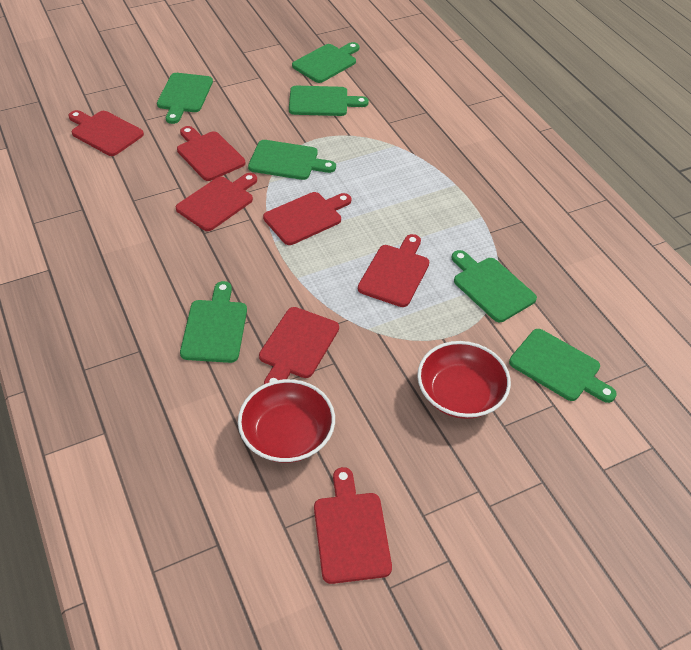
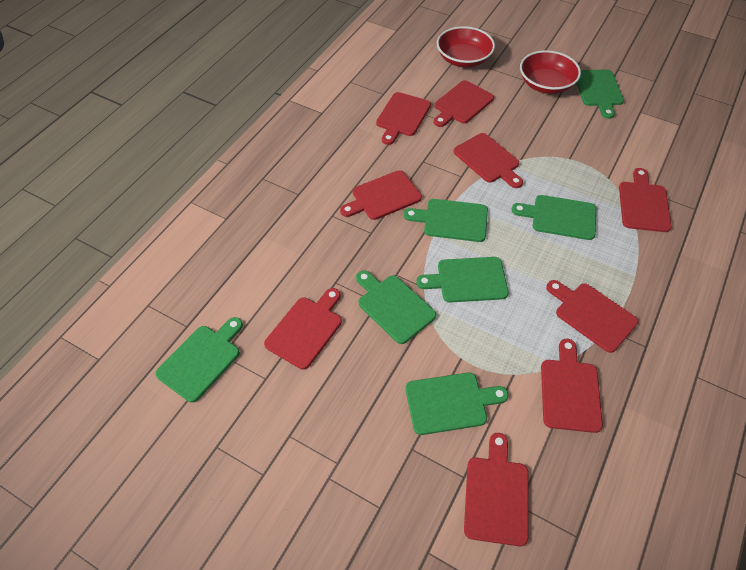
red cutting board: [68,110,144,156] [176,173,257,231] [177,126,245,181] [259,307,339,384] [263,192,351,245] [314,467,392,584] [358,234,429,307] = 7 -> [264,288,342,370] [340,170,422,220] [376,92,431,145] [434,80,494,127] [453,133,523,188] [464,433,529,546] [541,339,603,433] [546,280,638,353] [619,168,672,232] = 9

